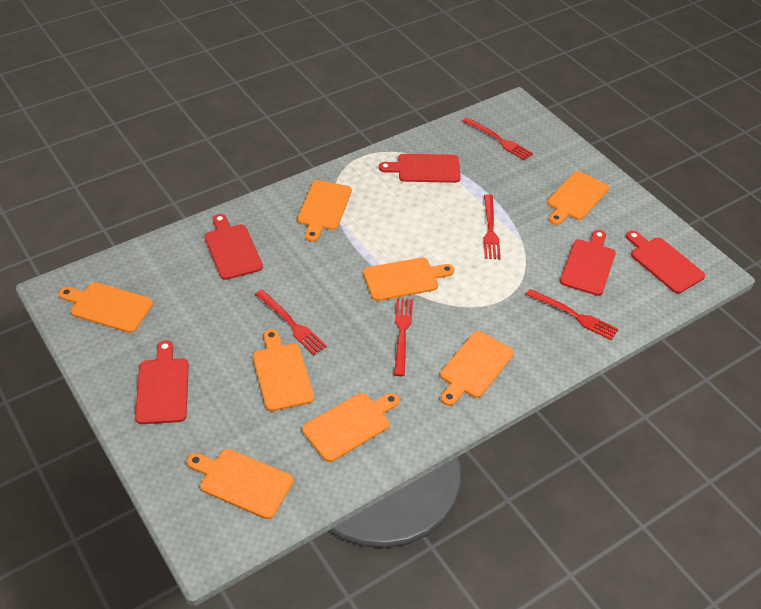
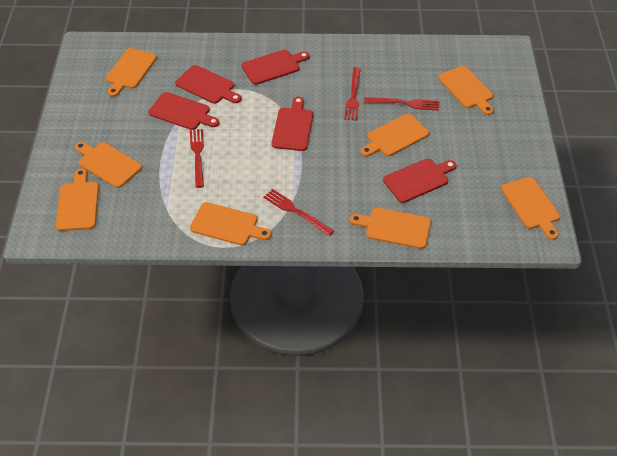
red fork: [255,290,327,355] [394,298,413,376] [462,117,533,161] [483,194,501,259] [526,289,619,341] = 5 -> [190,129,204,188] [263,189,334,236] [344,67,361,121] [364,97,439,111] = 4

